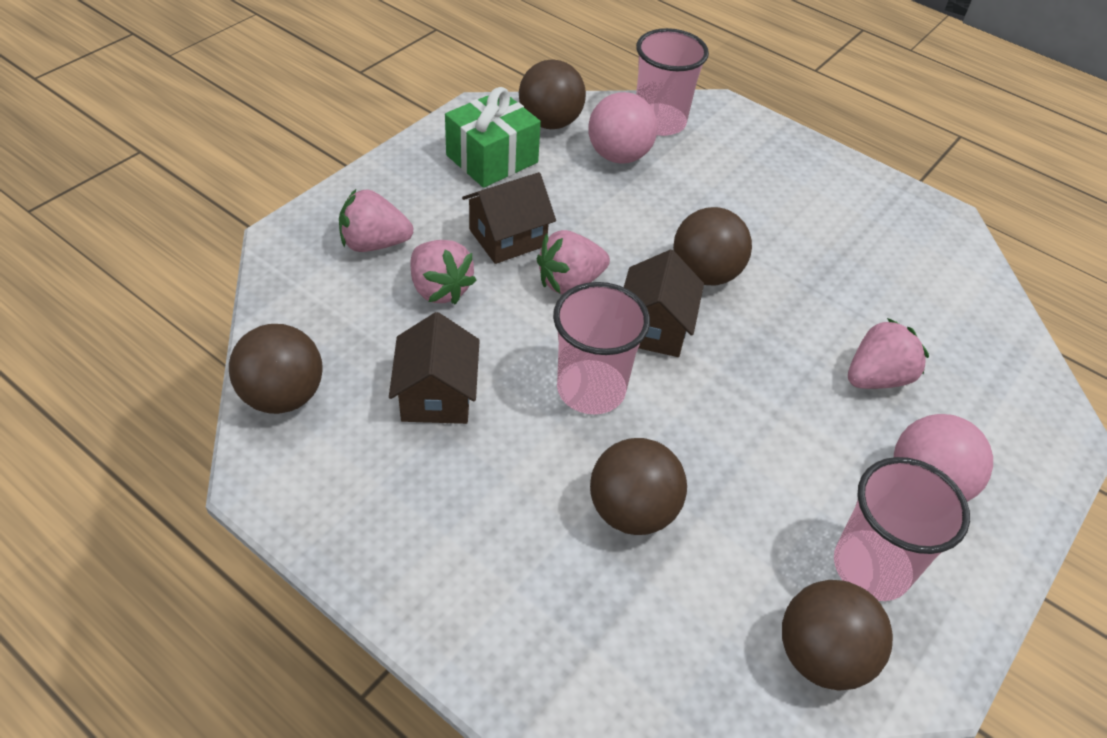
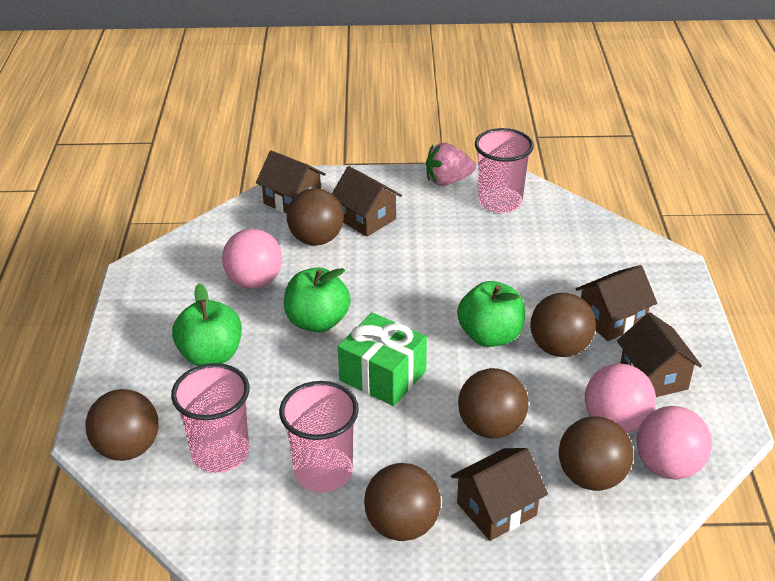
brown ball: [229,324,323,414] [519,59,586,129] [590,438,687,535] [673,207,752,285] [782,580,893,691] = 5 -> [85,389,159,461] [287,188,344,245] [364,463,441,541] [458,368,528,439] [530,293,596,357] [559,416,633,491] = 6
brown house: [389,312,480,424] [462,172,556,264] [624,250,704,357] = 3 -> [256,151,326,213] [332,166,402,237] [451,448,548,541] [576,265,657,341] [617,312,702,397] = 5
green apple: none = 0 -> [172,283,242,366] [284,268,351,333] [457,281,525,347] = 3
pink ball: [588,92,658,164] [894,414,993,502] = 2 -> [222,229,282,289] [585,364,656,433] [637,406,712,480] = 3
pink strawberry: [339,189,413,252] [410,240,477,305] [537,230,610,294] [848,318,929,389] = 4 -> [426,143,475,186] = 1

